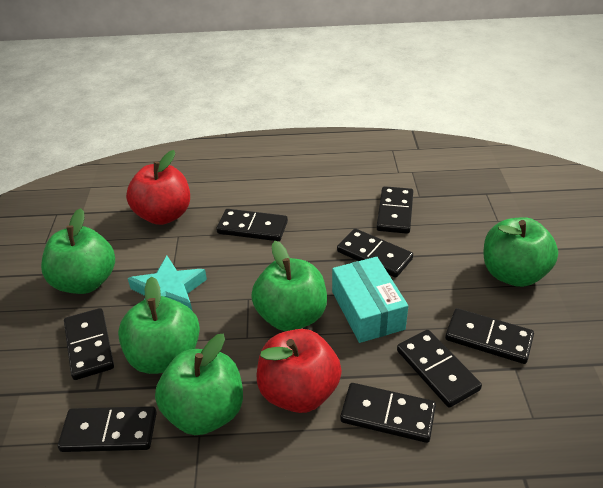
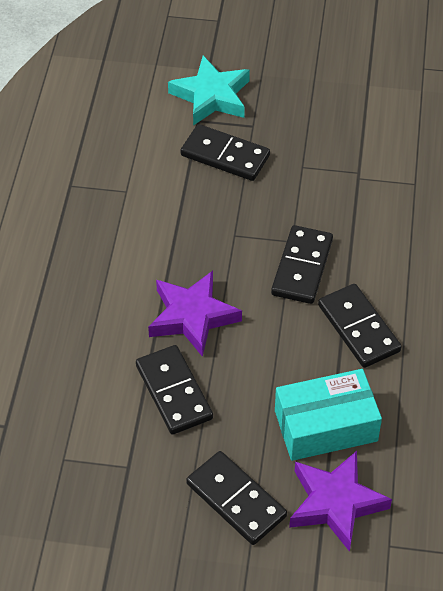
black domino: [58,406,157,452] [64,308,114,380] [216,209,288,241] [337,228,413,278] [340,383,436,443] [377,186,413,234] [397,330,482,408] [445,308,534,364] = 8 -> [136,345,213,435] [181,124,270,181] [186,451,287,545] [271,225,333,304] [318,284,402,368] = 5
green apple: [41,208,115,294] [118,276,200,374] [155,334,243,435] [251,241,327,331] [484,217,558,287] = 5 -> none = 0
purple star: none = 0 -> [148,271,242,357] [289,451,392,552] = 2
red apple: [126,150,190,225] [257,329,342,413] = 2 -> none = 0

